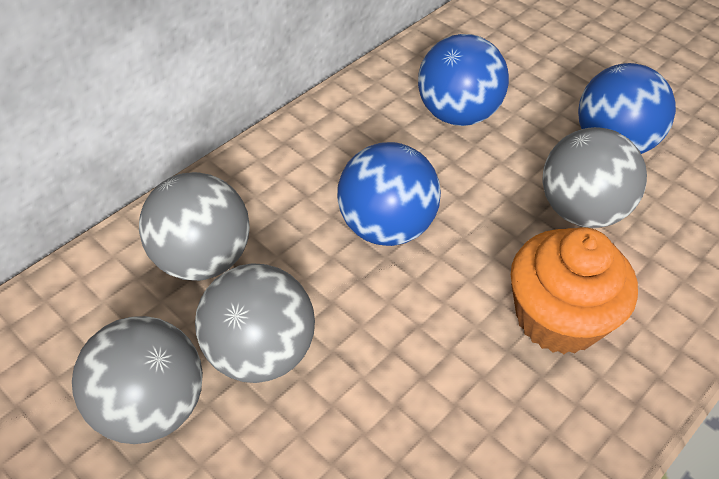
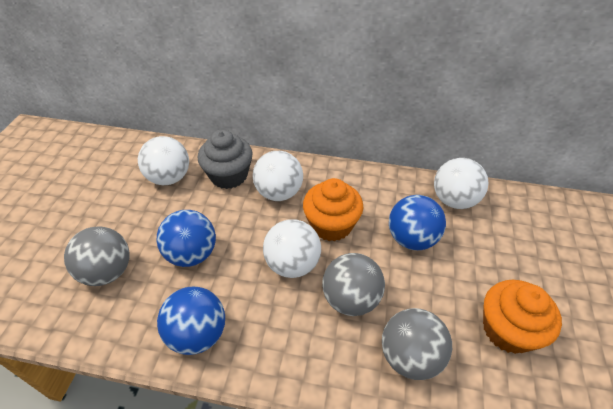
grey ball: [72,316,203,444] [139,172,250,281] [195,263,315,383] [542,127,647,228] = 4 -> [64,227,130,286] [322,253,385,316] [382,308,452,380] = 3
grey cupcake: none = 0 -> [198,129,253,189] = 1
orange cupcake: [511,227,638,354] = 1 -> [303,178,363,241] [483,280,562,354] = 2
white ball: none = 0 -> [138,136,189,185] [253,151,303,201] [263,219,321,278] [434,158,488,209] = 4

